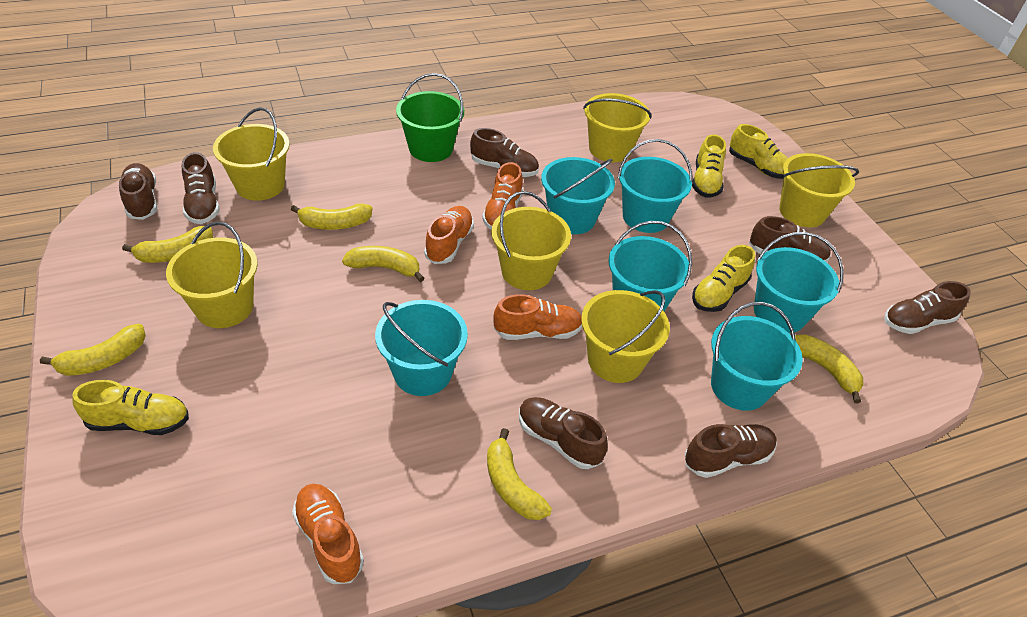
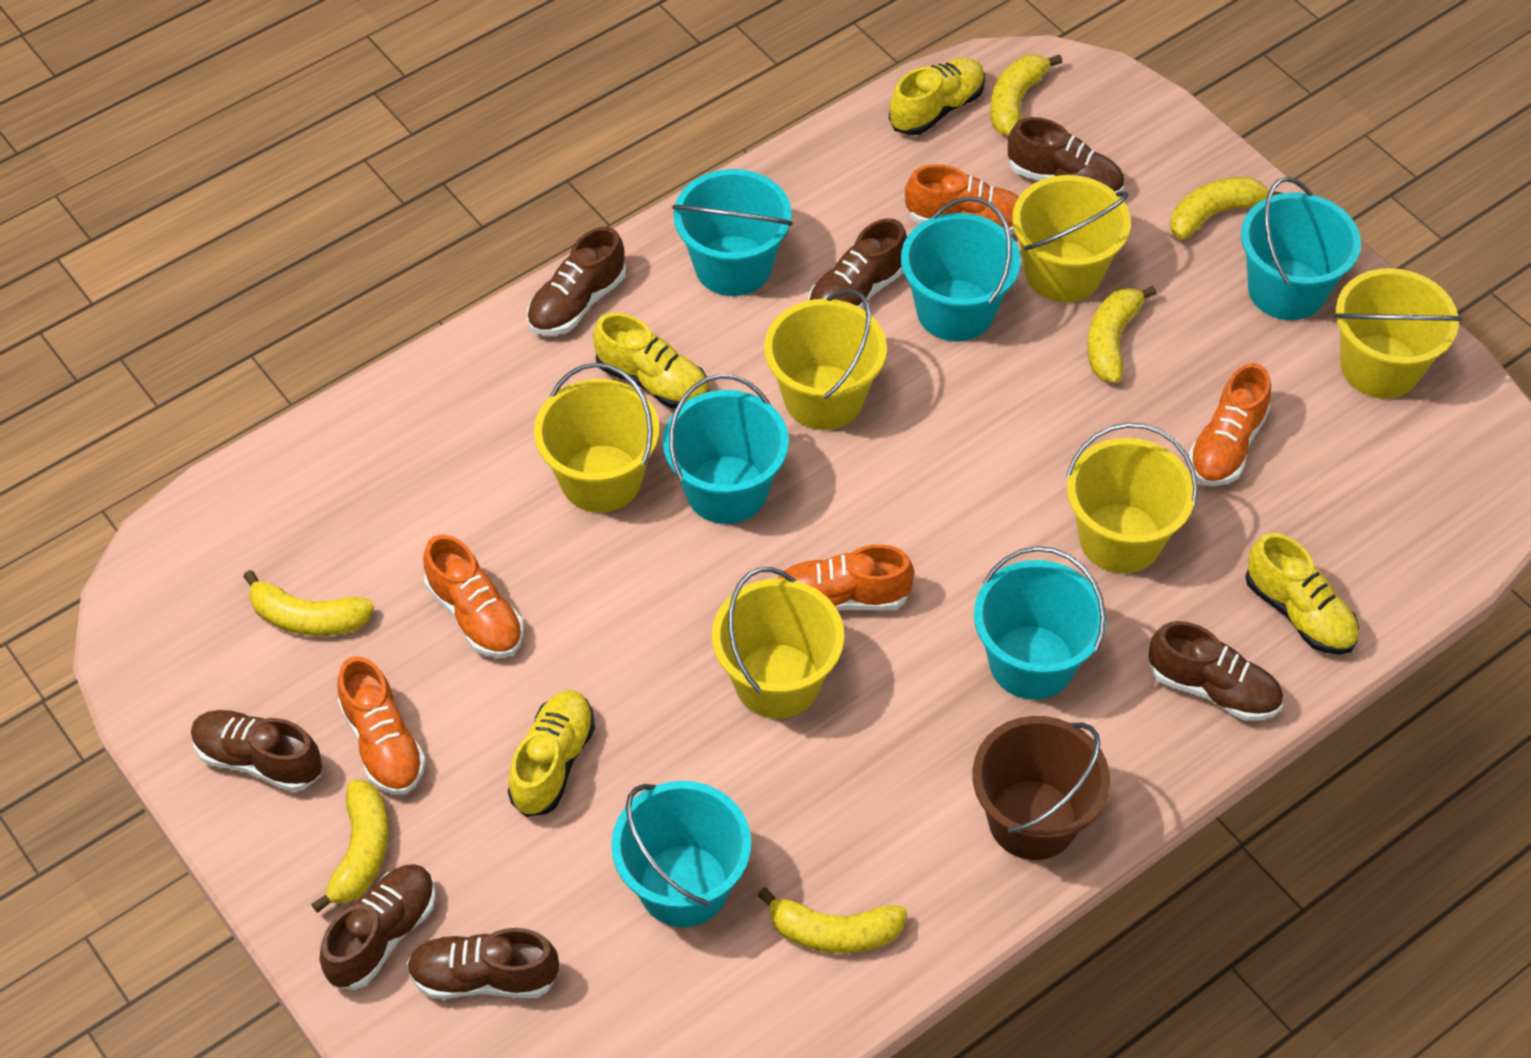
brown bucket: none = 0 -> [972,716,1110,860] = 1
green bucket: [396,73,464,162] = 1 -> none = 0
orange shoe: [292,484,364,584] [424,206,474,264] [482,162,523,230] [493,294,582,340] = 4 -> [337,656,426,795] [423,535,524,658] [777,544,914,611] [905,164,1019,234] [1189,363,1271,486] = 5

